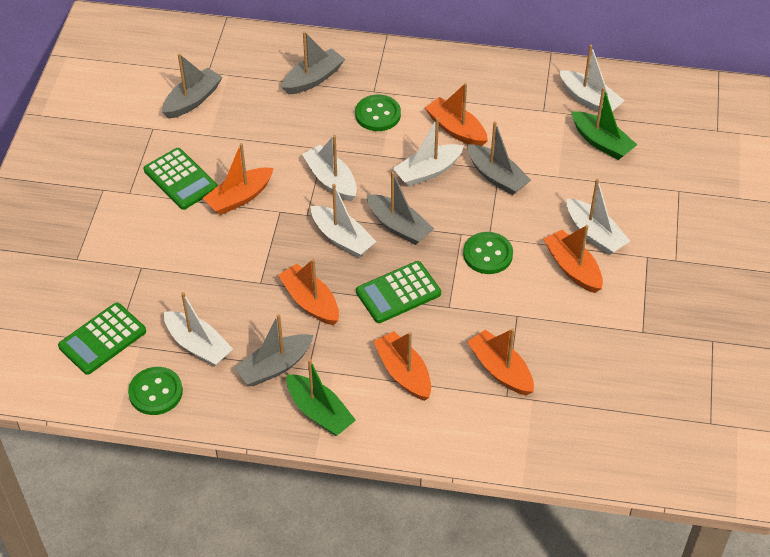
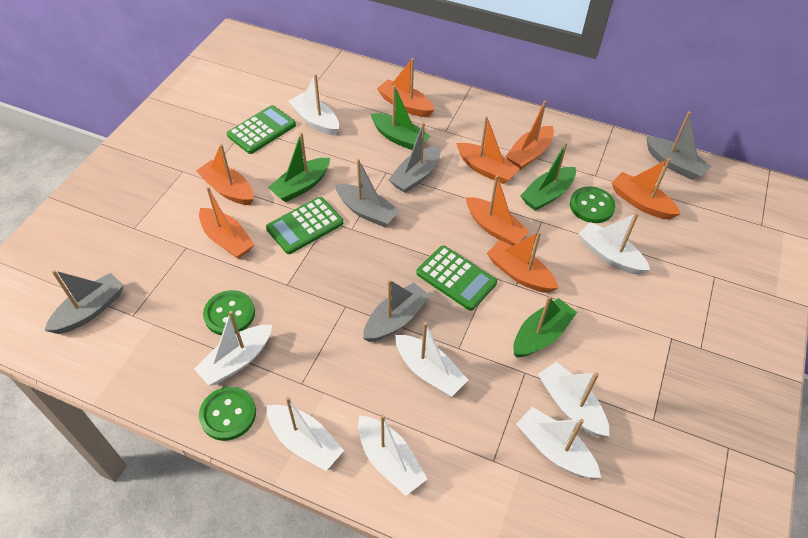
green boat: [287,359,356,436] [572,87,637,160] = 2 -> [268,132,330,202] [371,85,430,150] [513,296,577,358] [520,142,576,211] = 4
orange boat: [203,143,274,215] [278,259,339,325] [373,331,431,401] [425,83,488,146] [467,328,534,396] [544,225,603,293] = 6 -> [196,144,254,205] [199,186,255,259] [377,58,434,117] [456,116,520,184] [466,175,530,246] [487,231,559,293] [505,101,554,170] [611,158,680,220] = 8
white boat: [164,292,233,366] [302,135,357,201] [311,184,377,257] [393,118,464,187] [559,45,625,112] [567,179,630,255] = 6 -> [194,311,272,385] [267,397,344,471] [289,74,339,136] [358,414,427,496] [395,322,468,397] [516,407,601,478] [538,362,609,436] [579,213,650,275] = 8

